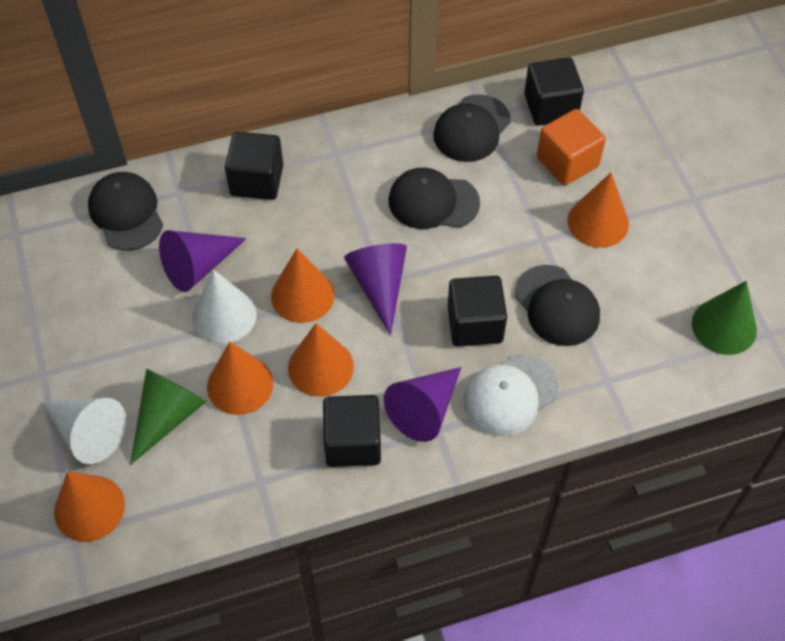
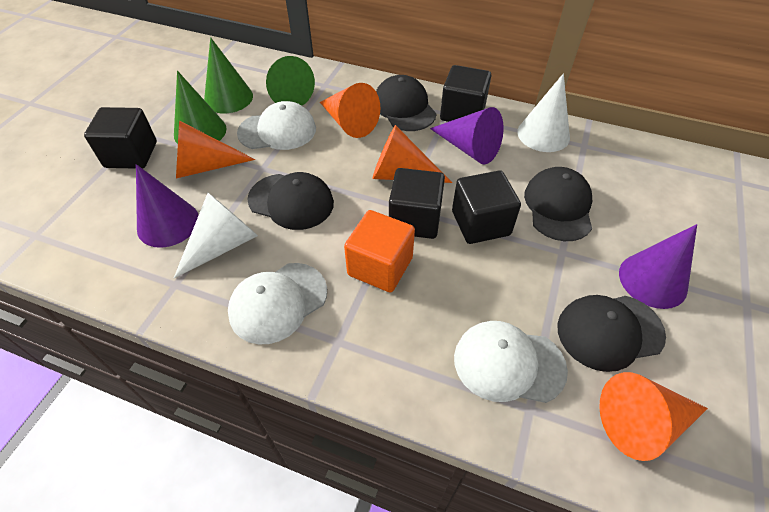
green cone: [130,368,206,465] [692,281,757,355] = 2 -> [174,71,227,144] [204,37,253,114] [266,56,315,106] = 3
orange cone: [54,471,125,542] [207,342,273,415] [271,249,334,323] [288,323,354,397] [567,173,629,248] = 5 -> [176,121,255,179] [320,83,380,138] [372,125,452,183] [599,372,708,461] = 4
white cap: [463,354,558,436] = 1 -> [228,263,327,344] [237,101,316,150] [454,321,568,403] = 3

